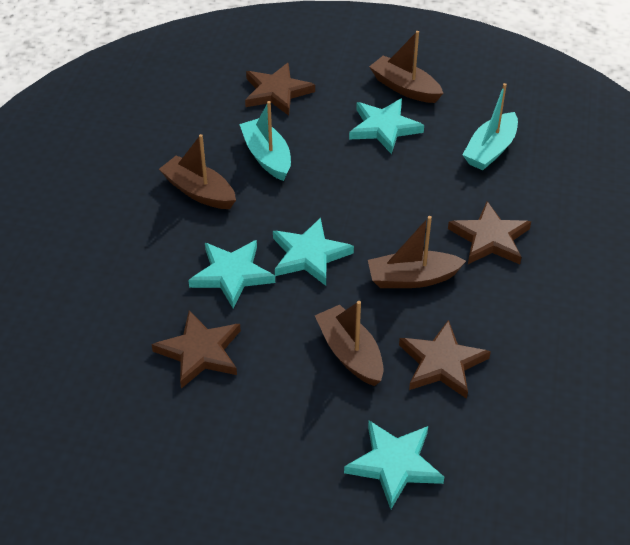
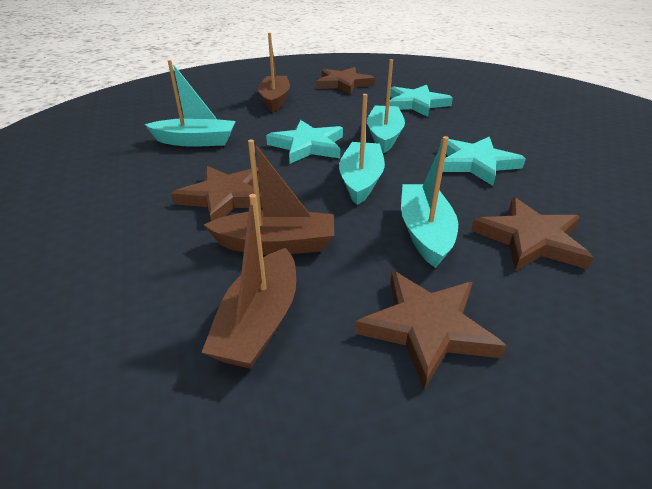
brown boat: [159,134,236,209] [315,301,384,386] [368,216,466,288] [369,31,443,103] = 4 -> [201,194,296,369] [204,139,334,255] [258,33,290,112] = 3
turquoise boat: [239,101,291,181] [463,83,518,170] = 2 -> [145,60,236,147] [339,94,385,205] [367,59,405,153] [401,136,458,268] = 4
turquoise star: [188,240,275,308] [273,218,354,286] [344,421,444,509] [349,99,424,154] = 4 -> [266,120,343,164] [389,85,453,117] [440,137,526,186] = 3

